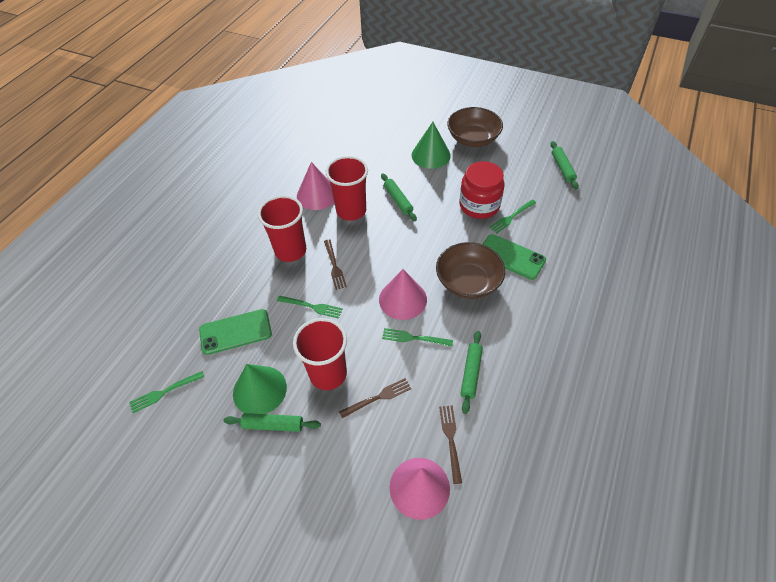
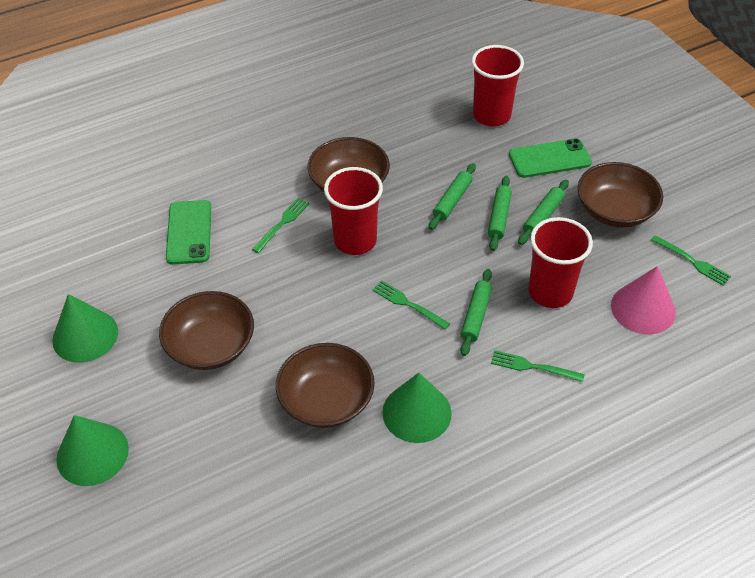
brown bowl: [436,242,505,299] [448,107,503,147] = 2 -> [159,291,254,370] [276,343,375,428] [308,137,390,192] [578,162,663,228] = 4
brown fork: [324,239,347,290] [339,378,411,418] [439,405,462,484] = 3 -> none = 0
green cone: [233,364,287,414] [412,122,451,169] = 2 -> [52,294,118,363] [56,415,129,486] [382,373,452,443] = 3
pink cone: [297,162,334,210] [379,269,427,320] [390,458,450,520] = 3 -> [611,266,676,335] = 1
red jar: [459,161,505,219] = 1 -> none = 0

